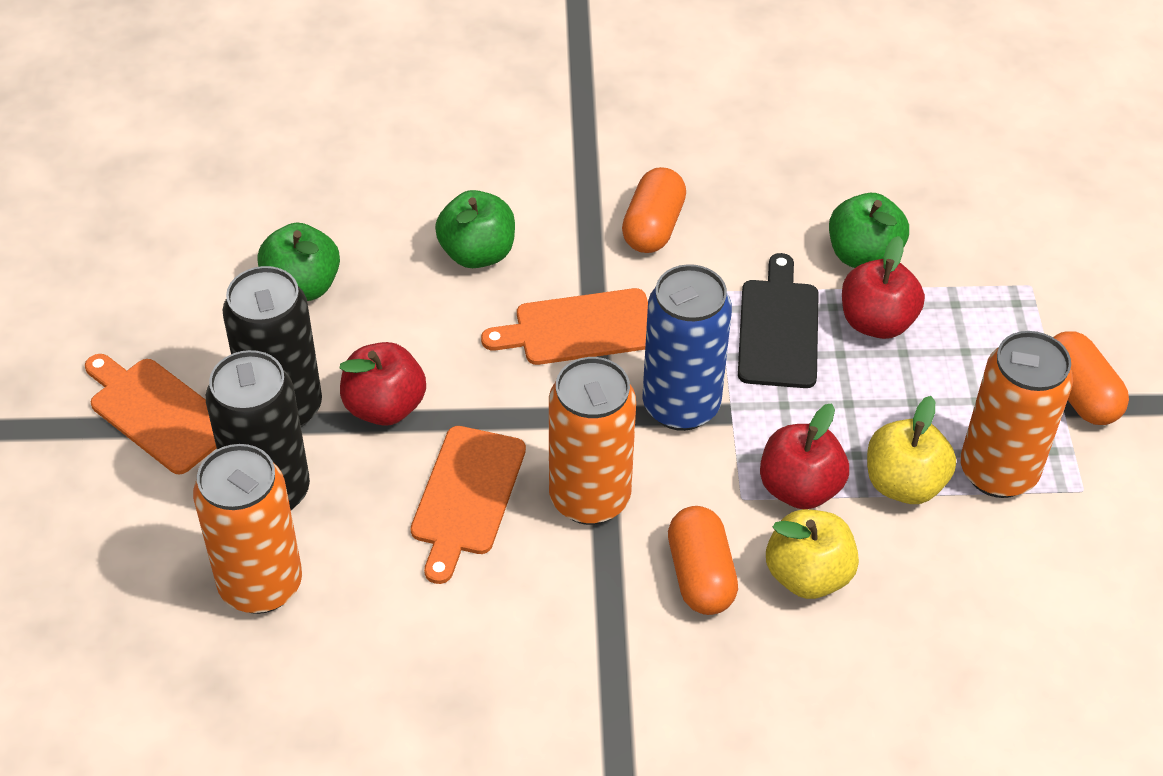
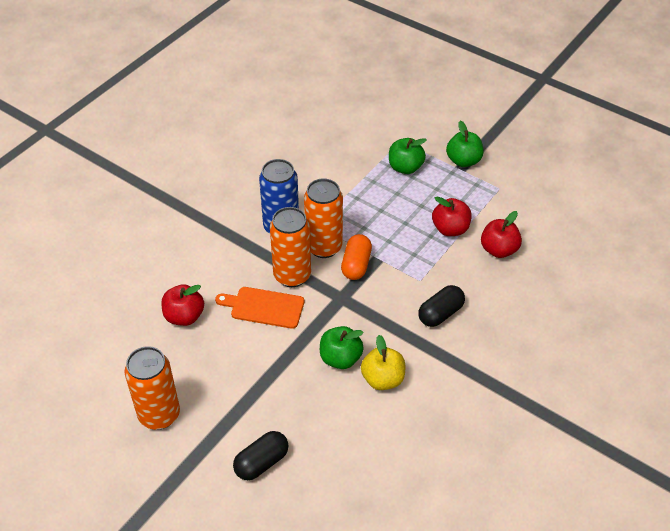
black can: [206,350,310,510] [223,266,322,427] = 2 -> none = 0
black capsule: none = 0 -> [233,431,288,480] [418,285,465,327] = 2
black cutting board: [738,253,819,388] = 1 -> none = 0
orange capsule: [622,167,686,253] [668,506,738,615] [1053,331,1129,425] = 3 -> [341,234,372,280] = 1
orange cutting board: [85,354,216,474] [411,426,526,584] [481,288,648,365] = 3 -> [215,287,304,329] = 1
yellow apple: [766,509,859,599] [867,396,956,504] = 2 -> [361,335,405,390] = 1

